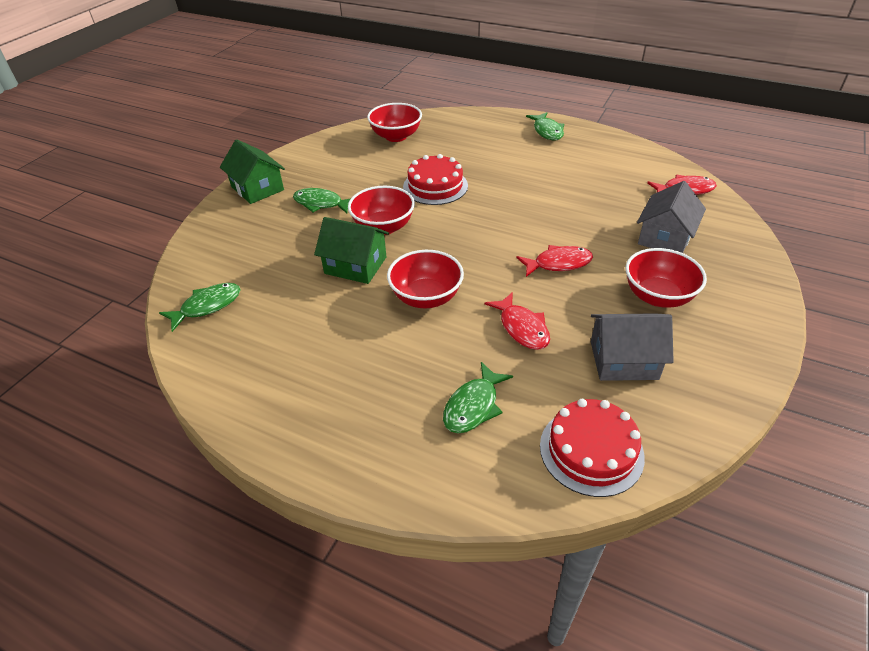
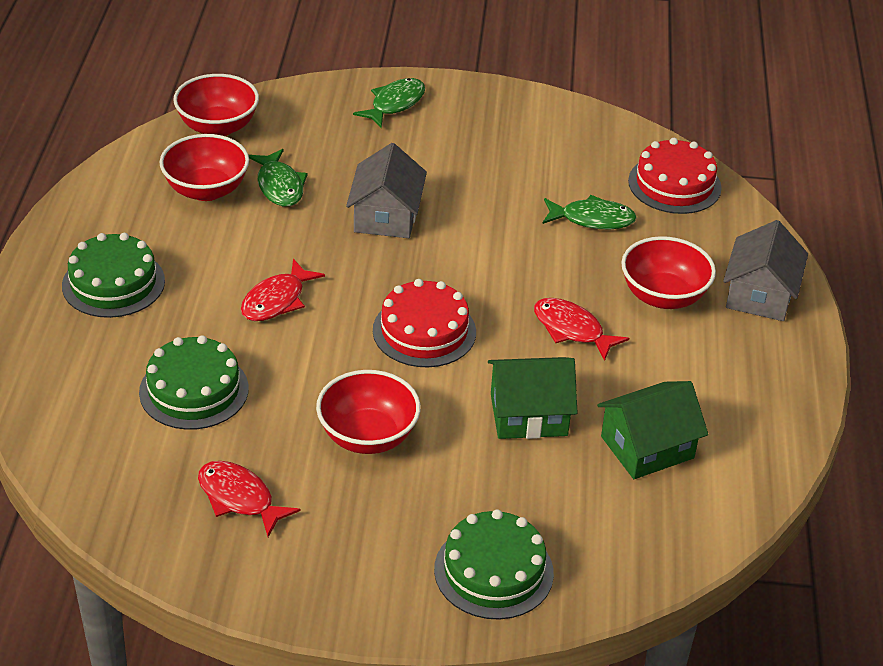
green cake: none = 0 -> [62,233,165,318] [139,335,249,430] [434,509,554,620] = 3
green fish: [159,283,241,332] [293,188,351,213] [443,362,513,433] [526,112,564,140] = 4 -> [249,149,308,207] [353,78,425,128] [542,195,637,229] = 3

